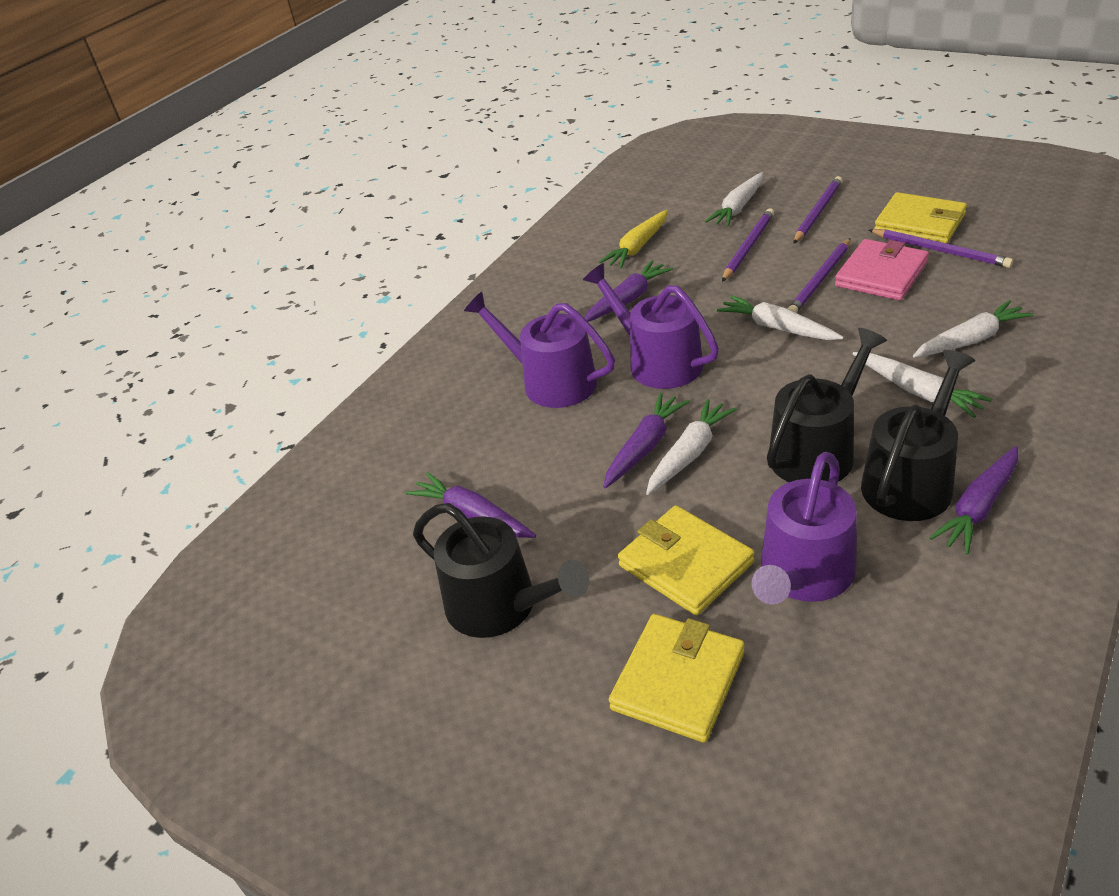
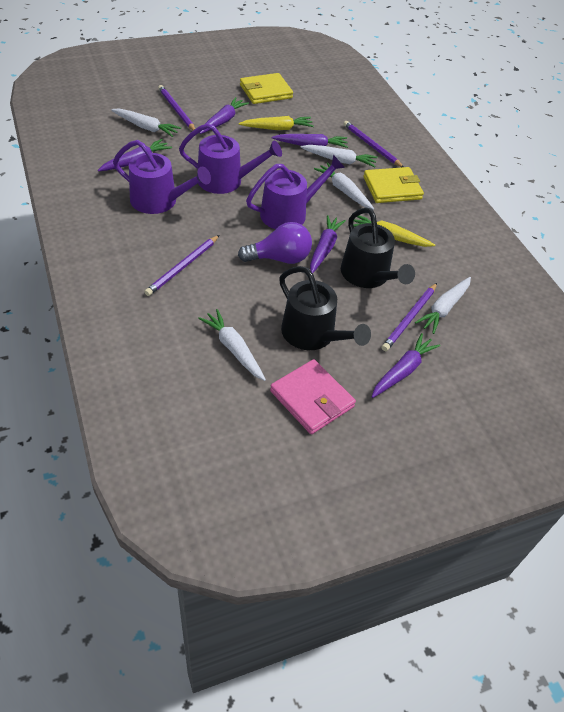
black watering can: [413,503,590,638] [767,328,887,482] [861,350,975,521] = 3 -> [279,266,371,350] [341,207,415,288] = 2
purple carrot: [406,472,536,538] [584,260,673,322] [603,393,690,488] [929,446,1018,555] = 4 -> [98,139,172,172] [200,97,249,134] [272,134,348,148] [310,215,346,273] [372,333,440,398] = 5
purple light bulb: none = 0 -> [238,222,312,264] = 1
yellow carrot: [599,210,668,269] = 1 -> [239,116,314,130] [353,215,435,247] = 2
yellow wallet: [609,614,744,743] [618,506,754,615] [874,192,967,244] = 3 -> [240,73,293,104] [363,167,424,203] = 2

